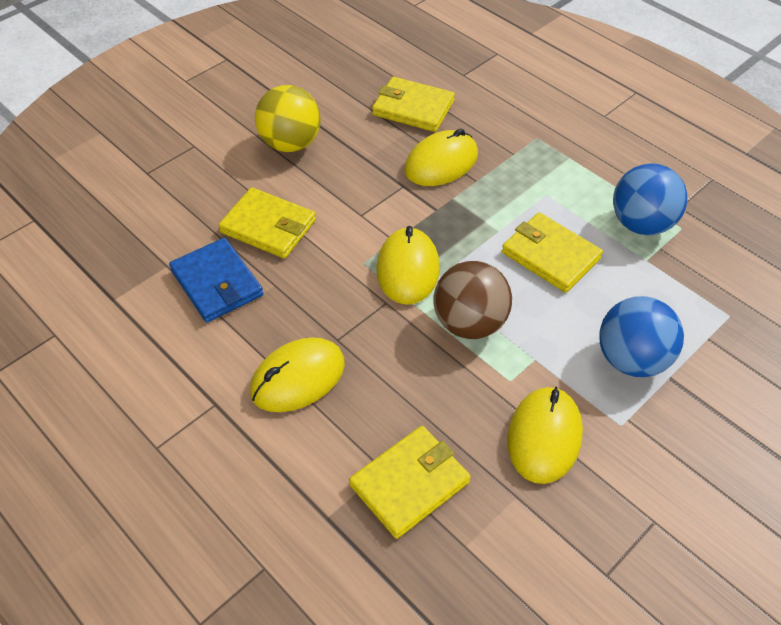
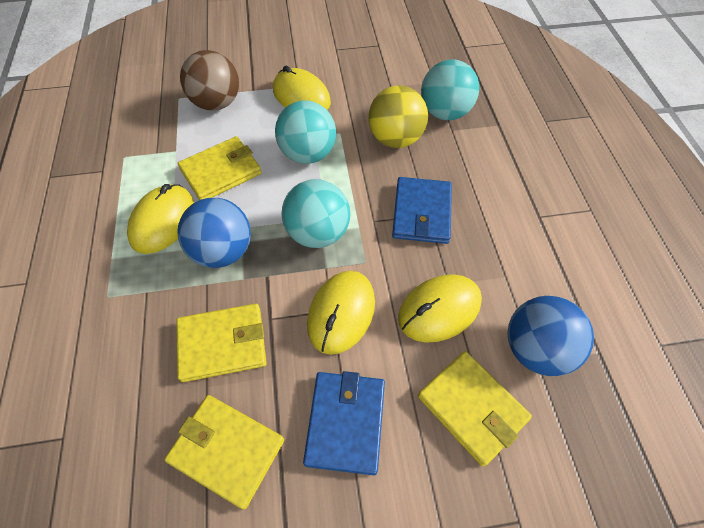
blue wallet: [169,238,263,322] = 1 -> [303,371,385,475] [392,177,452,244] = 2
turquoise ball: none = 0 -> [275,101,336,164] [281,179,350,248] [421,59,479,120] = 3

